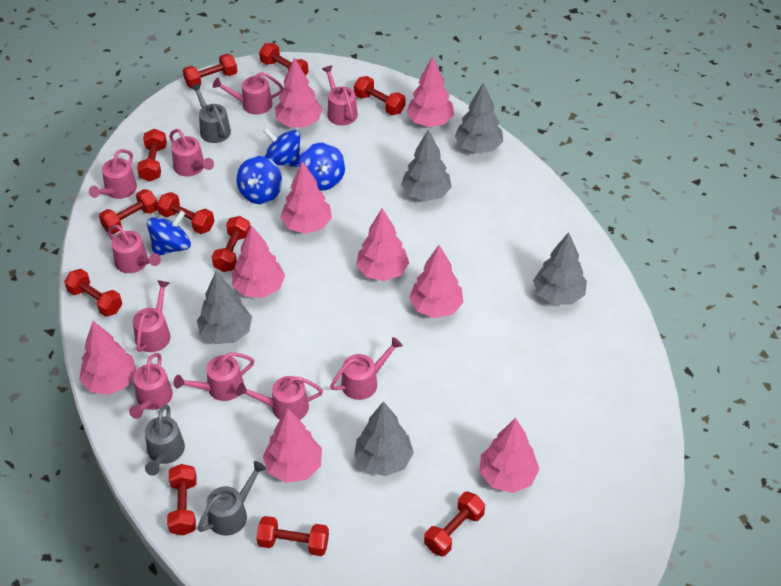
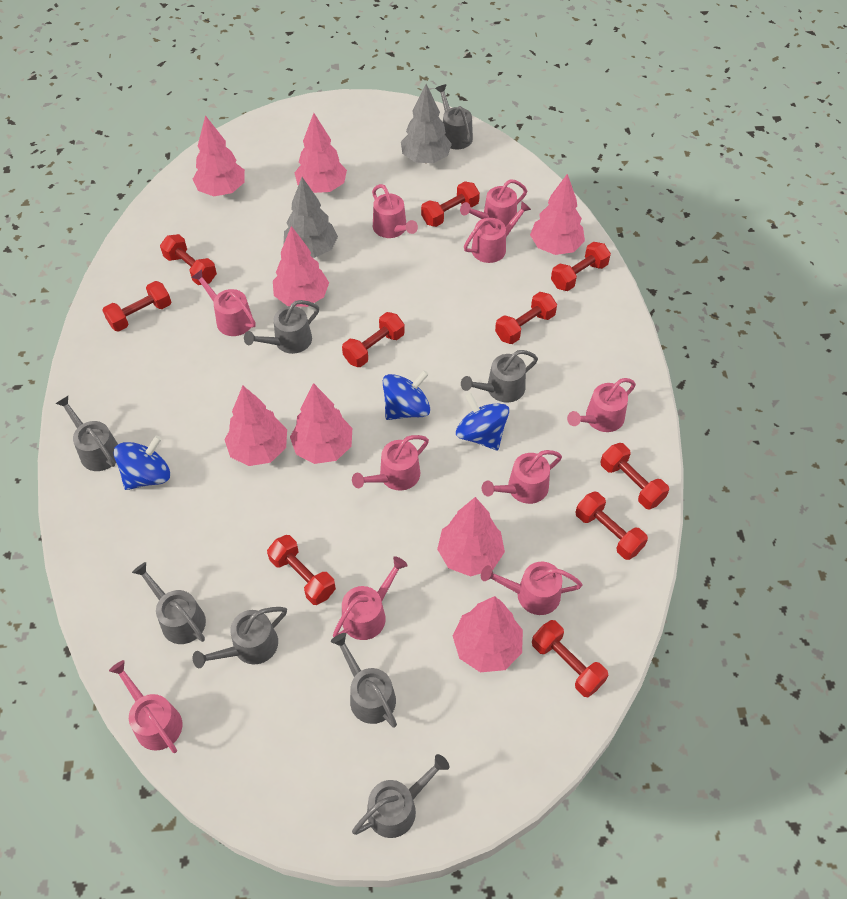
blue spinning top: [147,210,191,256] [237,156,282,204] [263,127,300,167] [298,143,345,191] = 4 -> [114,436,170,490] [383,370,430,420] [456,392,509,450] = 3
grey tree: [197,271,252,344] [354,401,414,476] [401,130,452,201] [455,83,503,153] [533,232,587,305] = 5 -> [283,177,338,258] [401,84,452,163] = 2
grey watering can: [145,405,185,476] [190,83,231,143] [198,461,266,536] = 3 -> [55,396,118,471] [132,562,206,644] [193,607,287,668] [244,300,319,354] [331,633,397,728] [352,754,449,838] [435,84,473,150] [461,350,538,403] = 8
pink tree: [79,321,137,395] [232,225,285,298] [263,408,322,483] [275,58,323,127] [281,161,332,234] [356,208,409,281] [406,56,454,127] [409,245,464,318] [480,418,540,493] = 9 -> [193,115,245,196] [225,386,287,466] [273,226,329,307] [290,383,352,464] [295,113,347,193] [437,497,505,576] [453,596,523,672] [530,174,585,255] = 8
red dumbbell: [64,269,122,317] [99,189,158,234] [137,129,167,182] [157,192,215,234] [167,464,197,535] [183,54,237,87] [212,216,250,272] [256,516,329,556] [259,43,308,76] [354,76,405,115] [424,492,485,557] = 11 -> [103,281,171,332] [160,234,217,285] [267,535,336,605] [342,312,405,367] [421,181,480,227] [495,292,557,344] [532,620,608,697] [551,242,611,291] [576,492,648,560] [601,443,669,509] = 10

